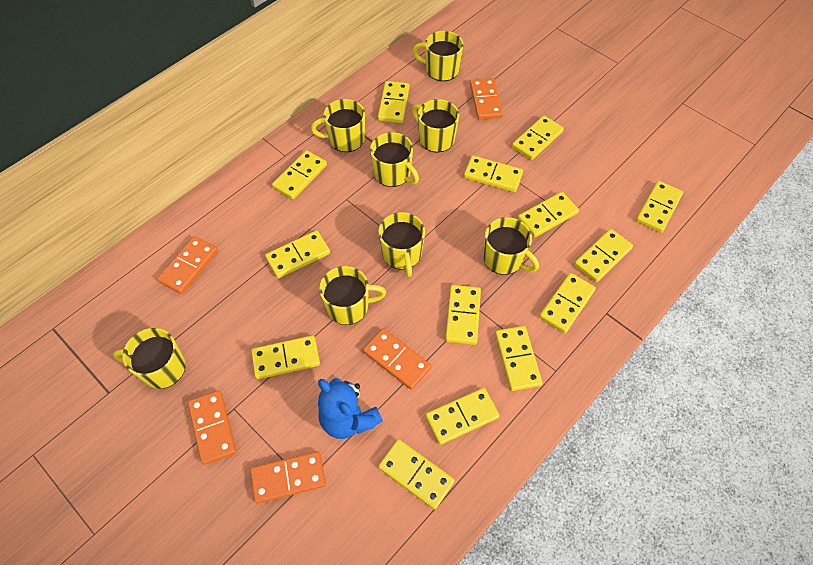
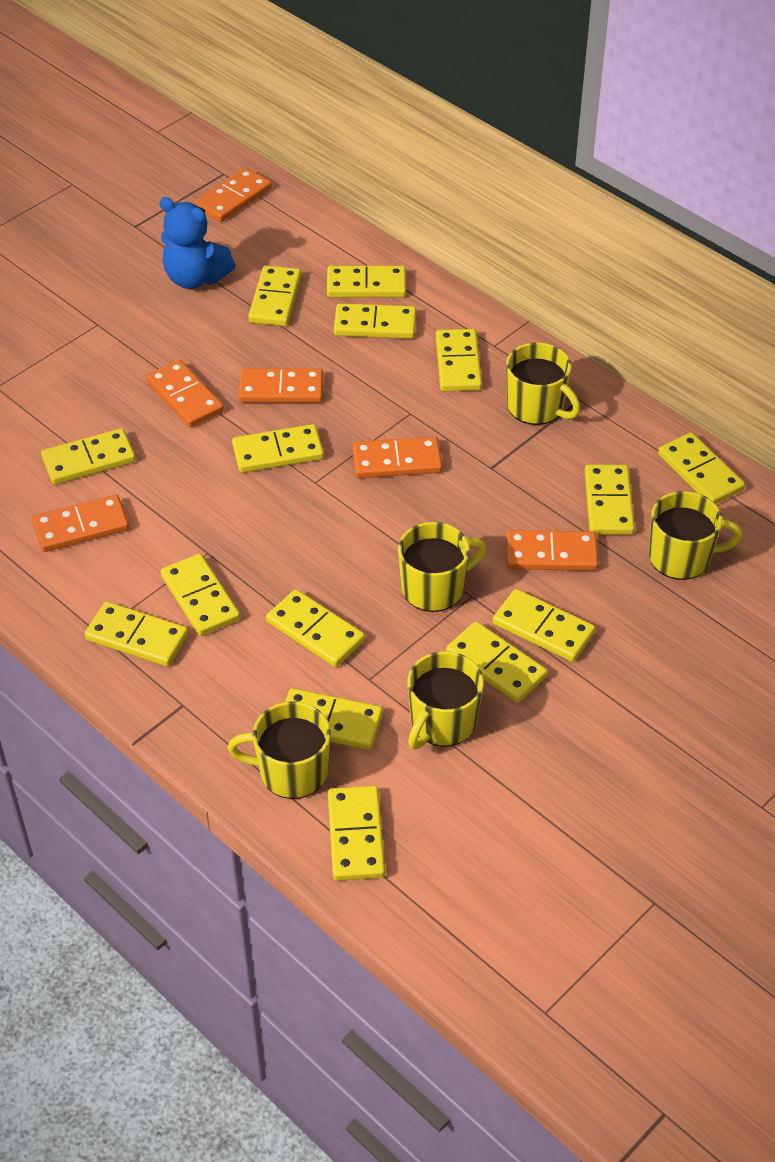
orange domino: [158,236,218,294] [188,391,236,465] [250,451,326,503] [363,328,431,390] [470,78,503,120] = 5 -> [32,494,129,552] [146,360,224,427] [195,168,272,222] [238,368,323,403] [352,437,442,478] [506,530,598,571] = 6
yellow domino: [251,335,320,379] [265,230,330,278] [272,150,327,199] [378,81,410,123] [378,439,455,510] [426,388,500,445] [445,285,481,345] [464,155,523,192] [495,326,543,391] [512,116,564,160] [518,192,579,237] [539,273,596,333] [574,229,633,282] [636,181,683,233] = 14 -> [41,428,136,484] [85,601,188,666] [161,554,240,636] [232,424,324,473] [248,265,301,326] [266,589,365,667] [285,688,383,750] [327,266,406,297] [328,786,385,881] [334,303,416,339] [436,329,482,391] [446,621,547,703] [493,589,595,662] [584,464,635,535] [658,432,745,504] = 15
yellow mug: [113,328,186,389] [311,99,365,152] [319,266,386,325] [370,132,419,187] [378,212,425,277] [412,31,464,81] [412,99,459,153] [483,217,539,275] = 8 -> [228,701,331,799] [398,522,486,612] [408,651,484,749] [506,342,580,425] [649,491,743,580] = 5

